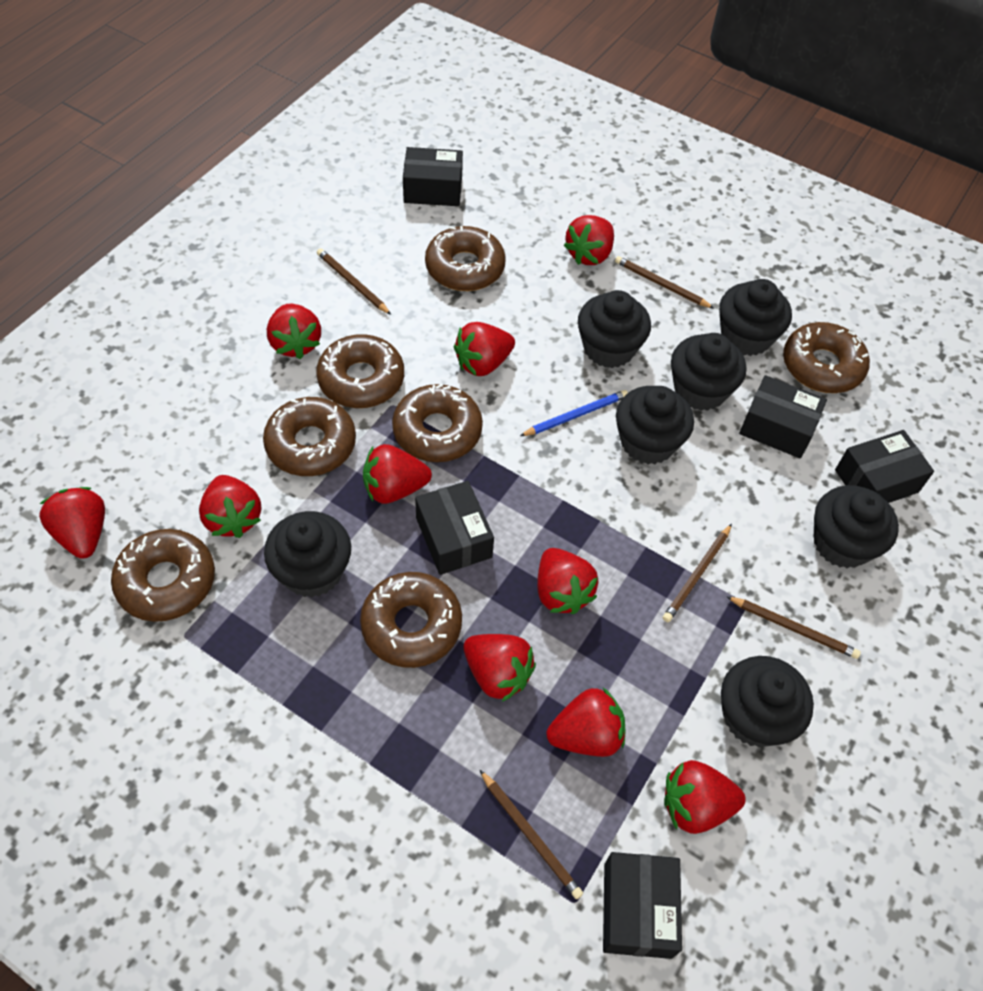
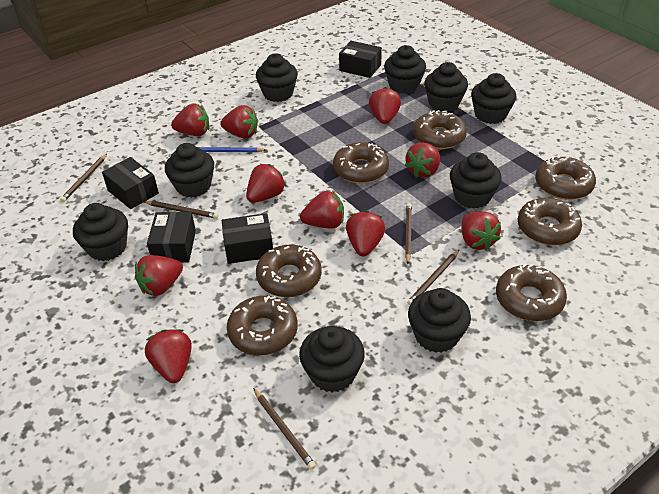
black box: [403,147,463,206] [415,481,494,575] [603,852,682,959] [739,375,827,458] [835,430,934,503] = 5 -> [102,157,159,209] [147,212,196,263] [221,213,273,264] [339,41,382,78] = 4
black cupcake: [264,511,351,598] [578,290,651,368] [616,386,694,464] [671,333,746,411] [719,279,792,356] [721,656,814,747] [814,485,899,568] = 7 -> [73,203,128,261] [165,143,214,198] [256,53,298,102] [299,326,365,392] [384,45,426,94] [408,288,471,353] [424,62,468,112] [450,152,502,209] [471,73,516,124] = 9

